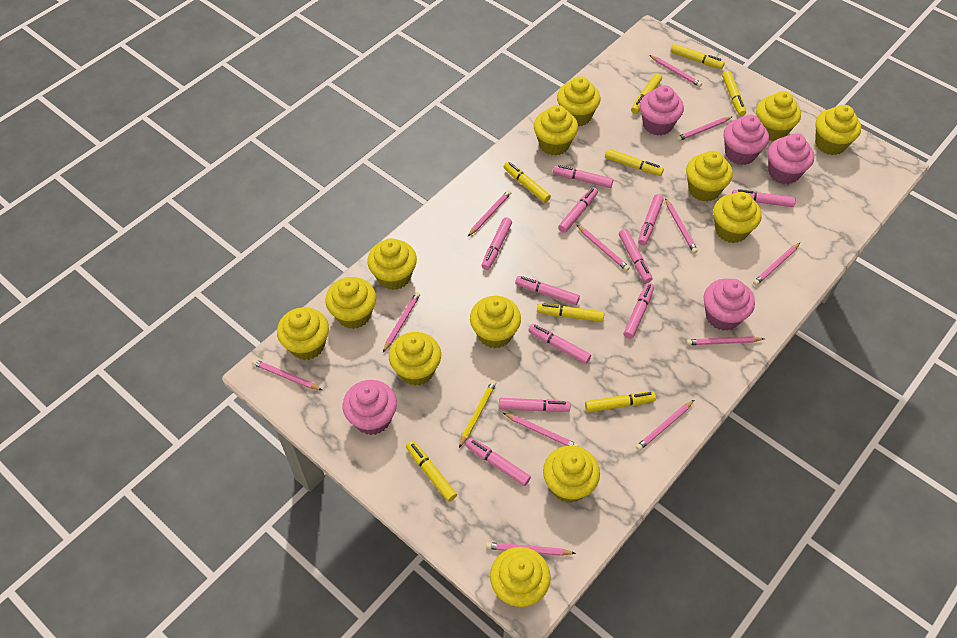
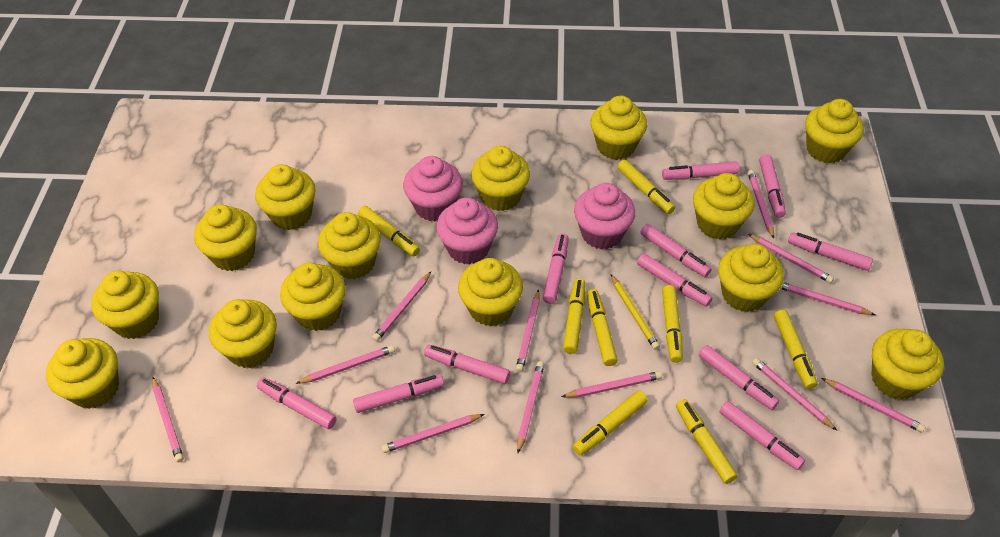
pink cupcake: [343,380,397,435] [640,85,684,136] [704,279,755,331] [724,115,769,165] [768,134,814,184] = 5 -> [403,156,463,221] [436,198,498,265] [574,183,635,250] = 3
yellow cupcake: [277,307,329,360] [325,277,376,329] [367,238,417,290] [389,332,441,386] [470,296,521,348] [490,547,551,607] [534,105,578,156] [543,446,600,503] [557,76,601,127] [686,151,733,201] [713,192,762,243] [756,91,801,141] [815,105,861,155] = 13 -> [46,338,119,409] [91,271,159,339] [194,204,257,271] [209,299,277,368] [255,164,316,230] [280,263,346,331] [318,212,381,279] [458,258,523,326] [471,146,530,211] [591,96,647,160] [693,173,754,239] [718,244,784,312] [805,99,864,164] [871,329,944,400] = 14

